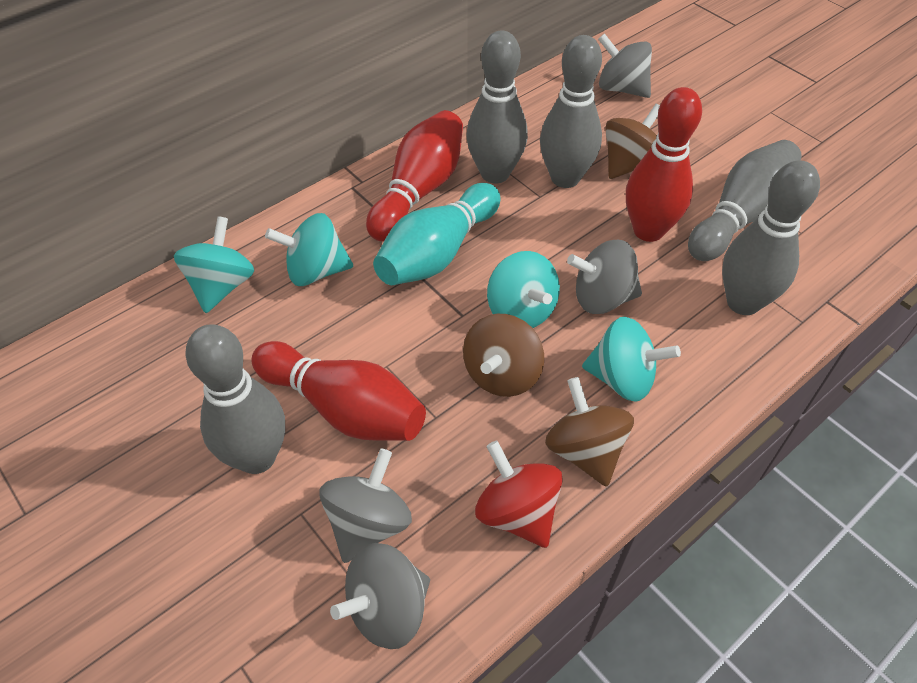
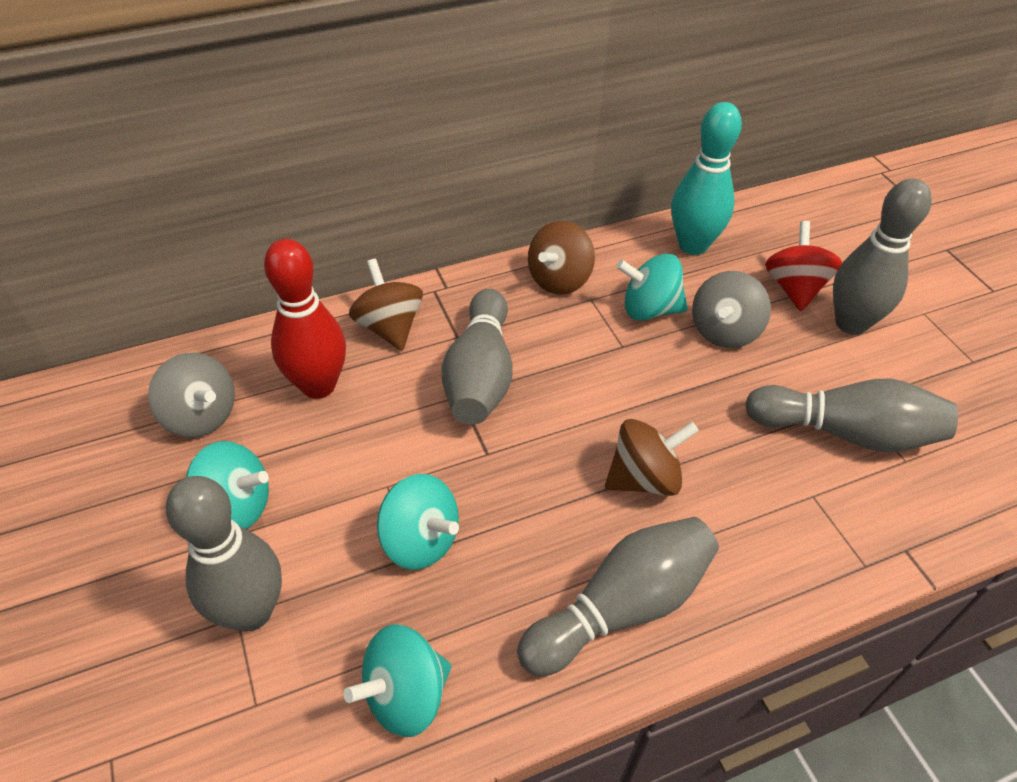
grey spinning top: [319,448,412,563] [330,543,430,649] [567,240,642,314] [598,33,652,98] = 4 -> [148,353,235,438] [692,271,771,348] = 2
red bowling pin: [251,341,426,441] [366,110,463,241] [626,87,702,242] = 3 -> [264,239,346,399] = 1

